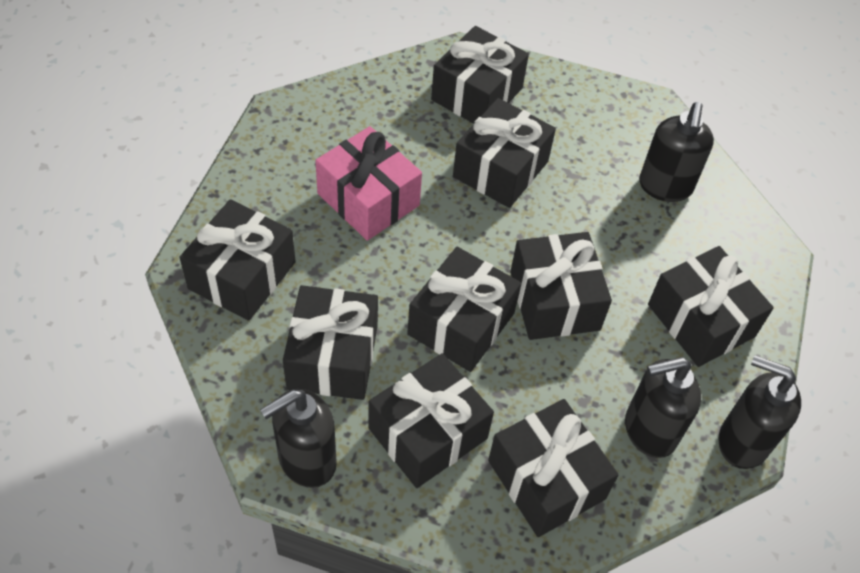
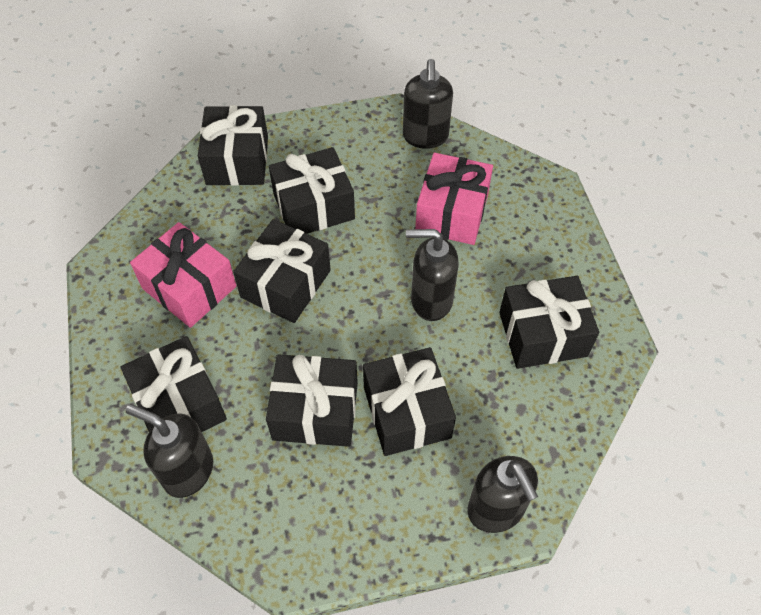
black gift: [179,199,296,321] [283,285,378,400] [368,353,494,488] [407,247,521,372] [431,26,529,124] [453,98,556,208] [488,399,618,537] [510,232,612,340] [648,246,774,367] = 9 -> [121,336,227,432] [198,105,268,186] [233,219,331,323] [266,354,358,447] [269,147,355,234] [363,347,456,456] [499,276,599,369] = 7
pink gift: [315,126,422,241] = 1 -> [130,222,236,328] [415,153,493,245] = 2

